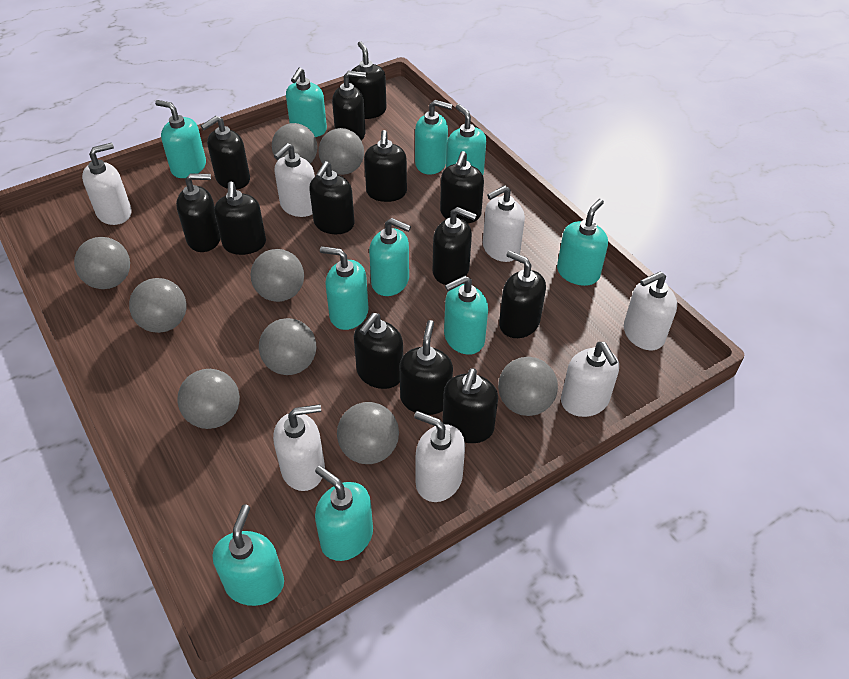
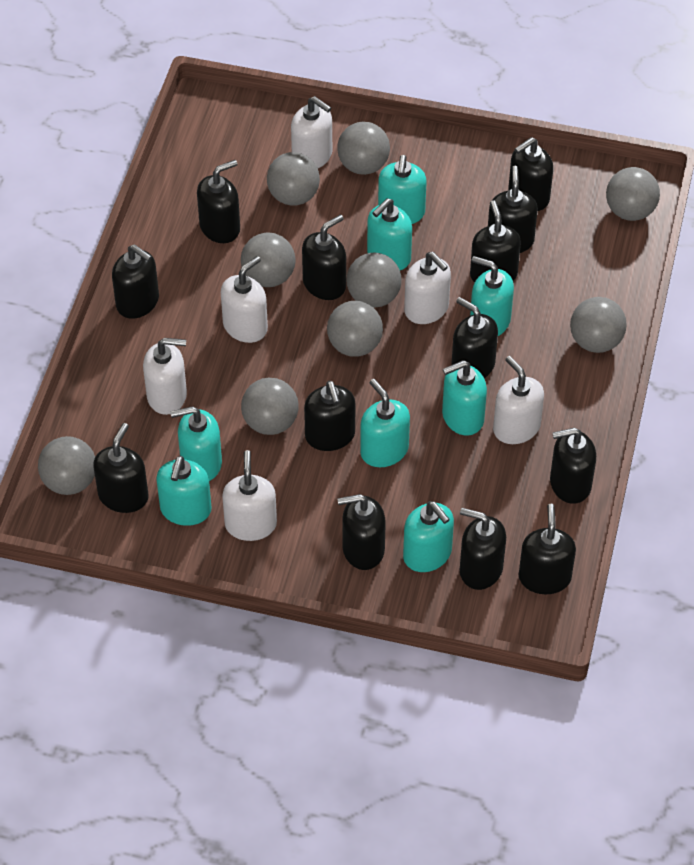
turquoise soap dispenser: [155,100,206,178] [213,504,284,606] [286,68,327,137] [315,466,373,561] [320,246,369,330] [369,218,411,296] [415,100,453,175] [444,276,488,355] [446,104,486,175] [557,199,608,286] = 10 -> [156,456,212,526] [170,406,222,481] [360,379,410,467] [367,198,412,270] [378,155,427,224] [403,501,454,572] [442,360,487,436] [470,256,514,336] = 8
white soap dispenser: [82,143,132,225] [273,404,325,491] [274,143,315,217] [414,411,465,502] [483,185,525,262] [561,342,619,417] [624,271,677,350] = 7 -> [143,338,187,415] [221,256,268,343] [222,450,277,541] [291,96,332,168] [404,252,451,324] [493,356,544,444] = 6

